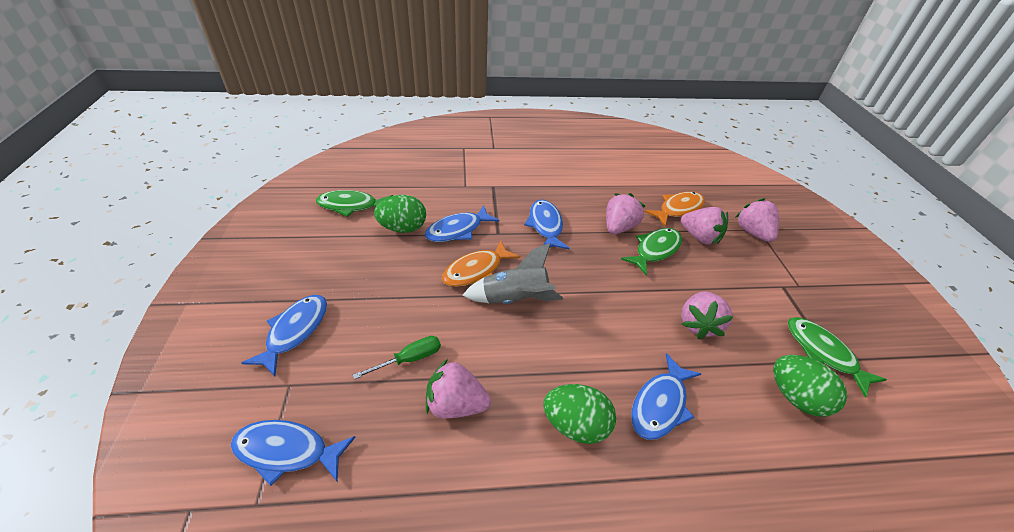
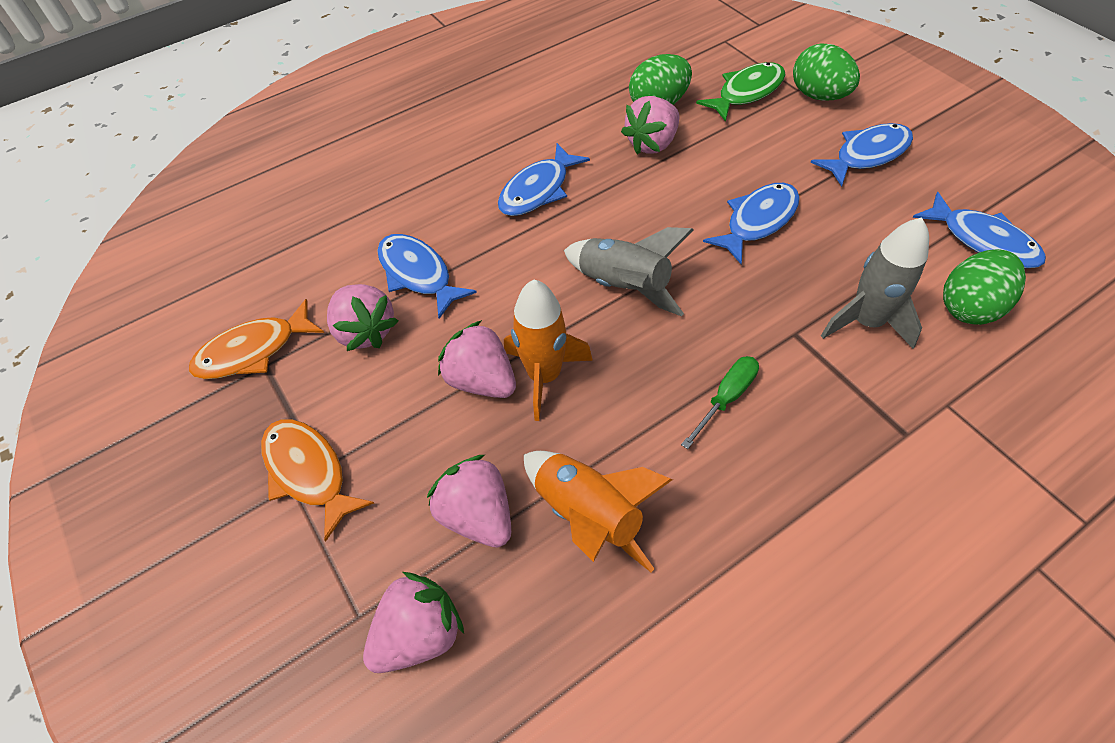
green fish: [316,190,393,217] [621,228,682,275] [788,317,887,398] = 3 -> [696,62,785,122] = 1
grey rocket: [462,243,563,304] = 1 -> [564,227,693,316] [821,217,929,349] = 2
orange rocket: none = 0 -> [504,280,593,421] [524,451,673,572] = 2

